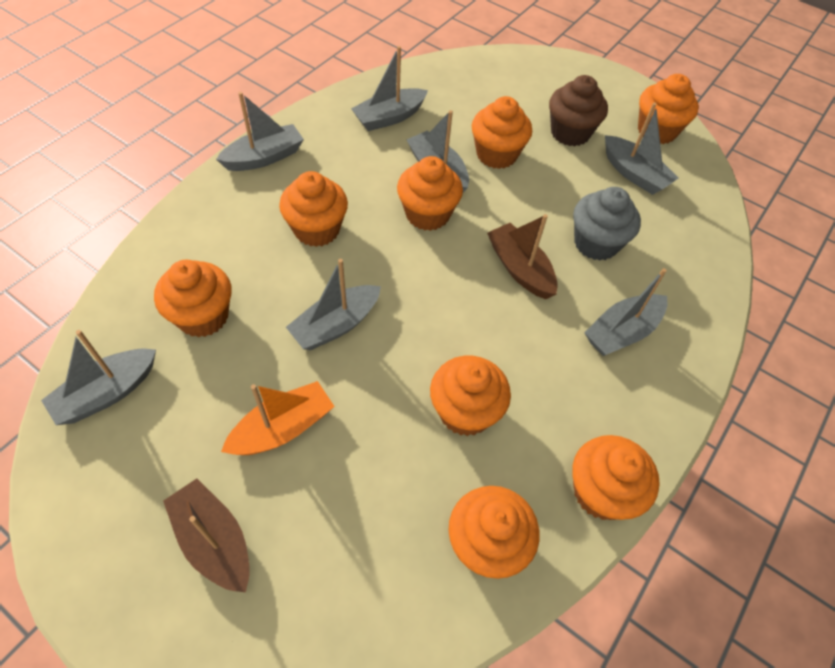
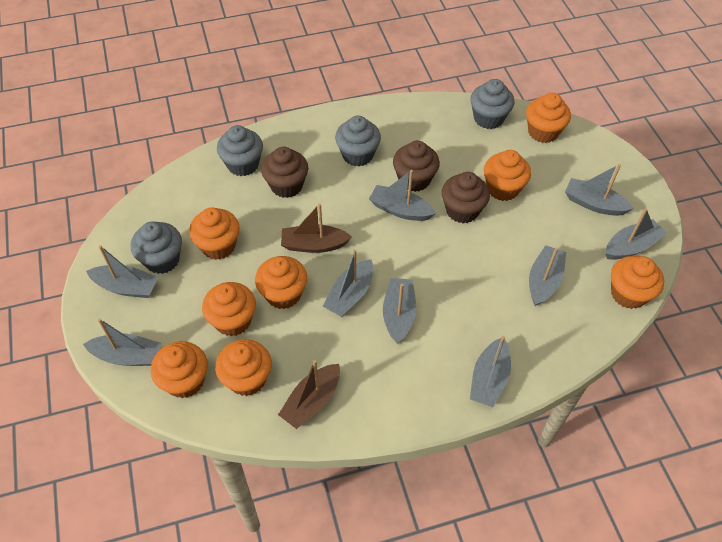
brown cupcake: [549,75,608,146] = 1 -> [261,147,308,198] [393,141,440,192] [442,172,490,223] = 3
grey boat: [41,330,156,425] [216,92,304,171] [286,259,381,350] [351,46,428,131] [406,110,469,192] [584,268,667,356] [605,102,679,195] = 7 -> [83,318,162,366] [86,245,158,298] [323,249,373,317] [369,170,436,221] [383,278,416,343] [470,336,511,407] [529,245,566,306] [565,164,634,216] [605,208,667,260] = 9
grey cupcake: [573,187,641,261] = 1 -> [131,221,182,274] [217,125,263,176] [335,116,381,166] [470,79,515,129] = 4
orange boat: [221,381,335,455] = 1 -> none = 0

